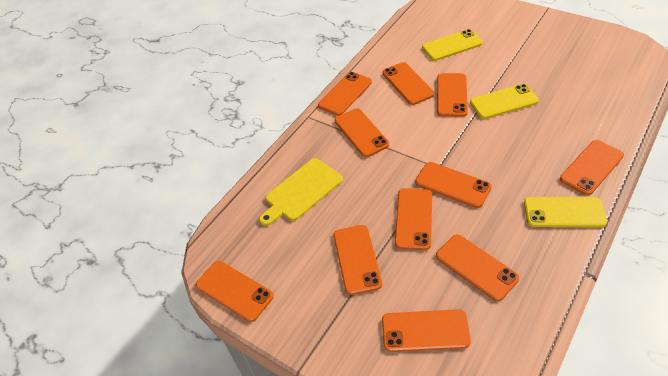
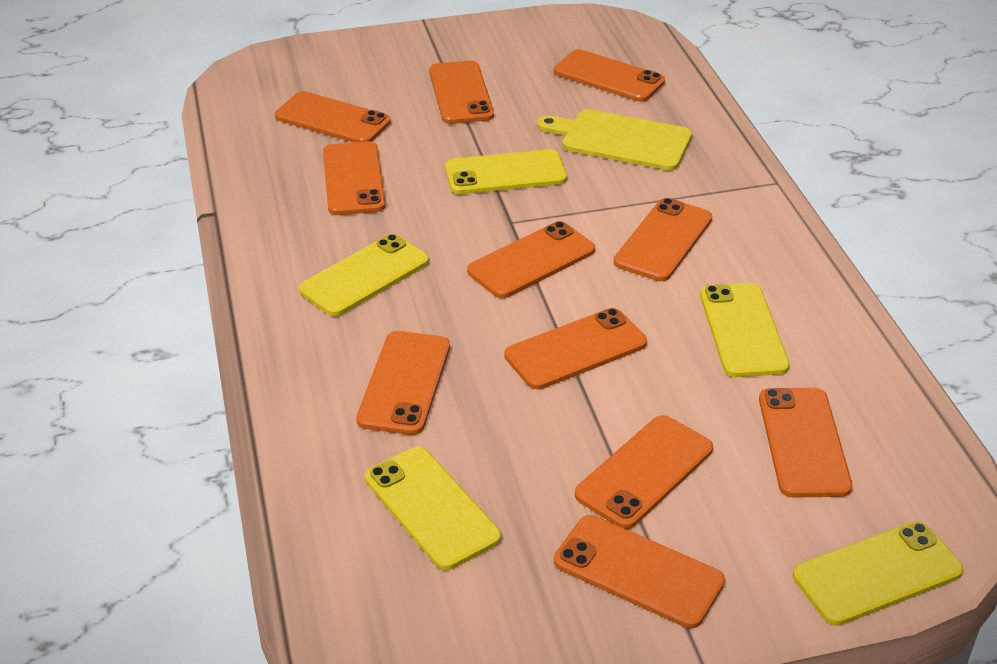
yellow phone: [422,29,483,61] [470,84,539,119] [524,197,607,228] = 3 -> [299,234,429,316] [365,447,501,570] [445,149,567,194] [700,283,790,377] [793,521,963,626] = 5

